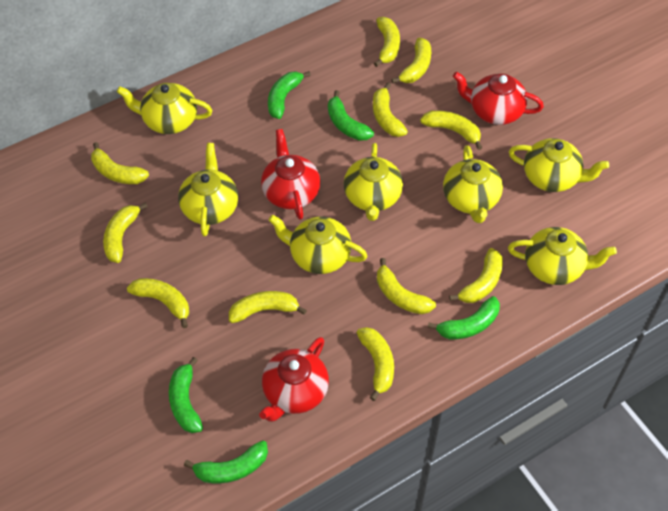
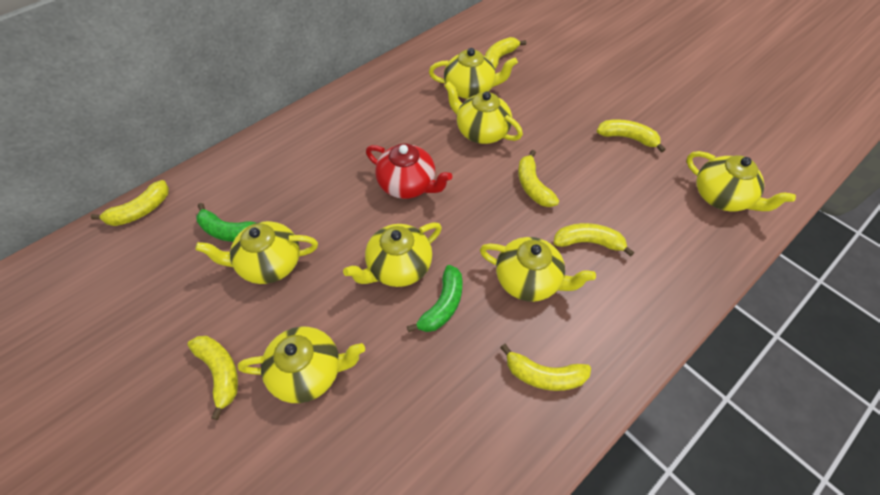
green banana: [169,357,203,433] [184,441,268,483] [268,71,311,119] [328,90,374,141] [428,296,500,339] = 5 -> [196,203,256,242] [407,265,463,332] = 2
red teapot: [259,337,329,422] [261,129,321,220] [453,72,544,125] = 3 -> [366,143,452,199] = 1
yellow banana: [91,142,149,184] [103,202,148,263] [127,278,189,328] [229,291,307,323] [357,327,394,401] [373,83,408,137] [374,17,400,67] [377,258,436,314] [391,38,431,83] [420,110,483,150] [449,248,503,303] = 11 -> [91,180,169,226] [187,336,238,420] [485,37,526,69] [500,344,591,391] [518,150,559,207] [554,223,634,257] [597,119,666,153] = 7

